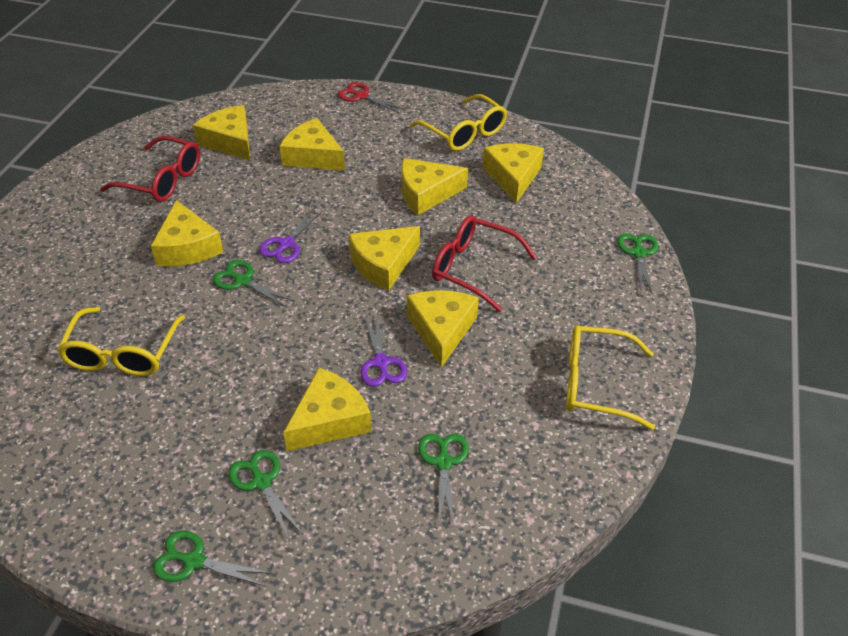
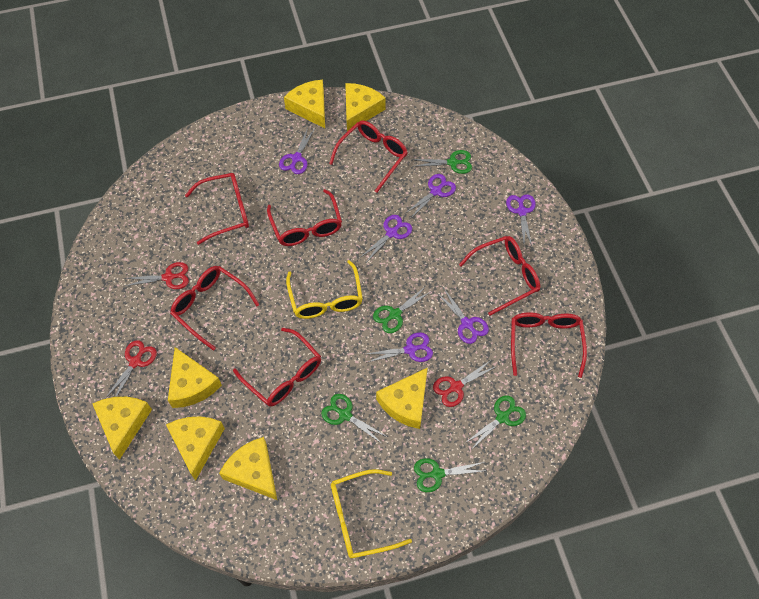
purple scissors: [259,208,323,263] [360,315,407,387] = 2 -> [279,128,315,174] [361,215,412,263] [366,332,433,363] [406,174,456,218] [437,289,489,344] [506,194,536,246] = 6
red glasses: [100,136,200,202] [432,216,537,312] = 2 -> [170,266,260,351] [185,173,249,245] [233,328,321,407] [267,189,342,246] [329,121,408,193] [459,236,540,316] [511,312,587,378] = 7
red scissors: [338,82,404,113] = 1 -> [105,340,157,399] [124,262,189,289] [433,360,497,407] = 3
yellow cheese: [151,200,223,267] [193,105,250,160] [279,118,345,171] [283,368,371,451] [349,226,420,291] [401,158,468,215] [407,290,479,368] [483,143,544,203] = 8 -> [92,397,152,460] [166,416,225,481] [168,347,222,408] [219,437,277,500] [284,80,325,128] [345,83,386,132] [376,368,428,429] = 7
yellow glasses: [57,307,185,376] [410,94,507,151] [566,325,655,430] = 3 -> [286,260,363,319] [331,469,412,558] = 2

